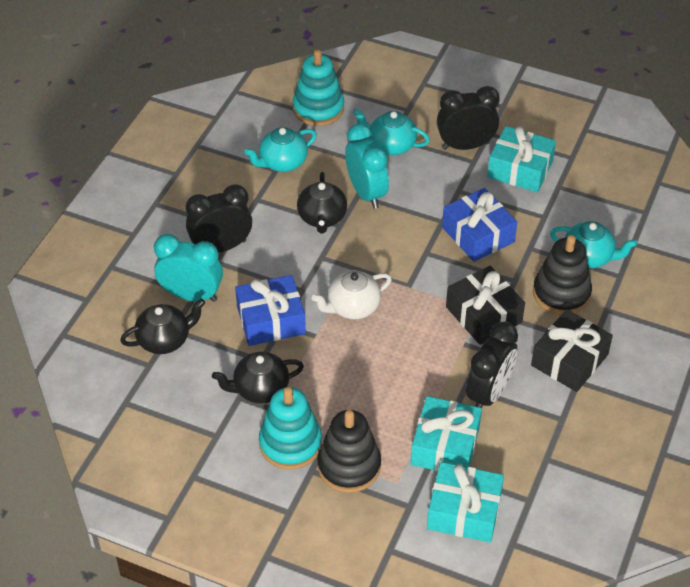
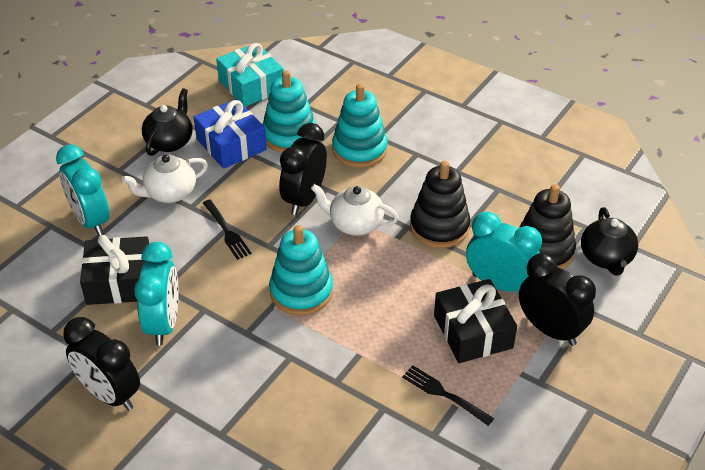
black fork: none = 0 -> [203,200,252,260] [402,365,494,426] = 2
black teapot: [120,299,205,354] [212,352,304,403] [297,172,347,233] = 3 -> [142,88,193,156] [581,207,638,276] = 2
blue gift: [235,275,306,346] [442,188,517,262] = 2 -> [194,99,267,169] = 1
turquoise clock: [154,234,223,302] [345,123,389,209] = 2 -> [56,144,109,236] [134,242,178,346] [466,212,542,292] = 3
turquoise gift: [411,396,482,472] [427,462,504,543] [487,126,556,192] = 3 -> [216,43,284,107] = 1
turquoise stacking toy: [259,387,322,470] [293,49,344,126] = 2 -> [262,70,316,153] [269,225,333,315] [332,84,388,168] = 3
turquoise teapot: [244,127,317,172] [353,108,430,155] [550,221,637,268] = 3 -> none = 0
white teapot: [312,271,392,319] = 1 -> [122,155,208,203] [311,184,399,236] = 2

